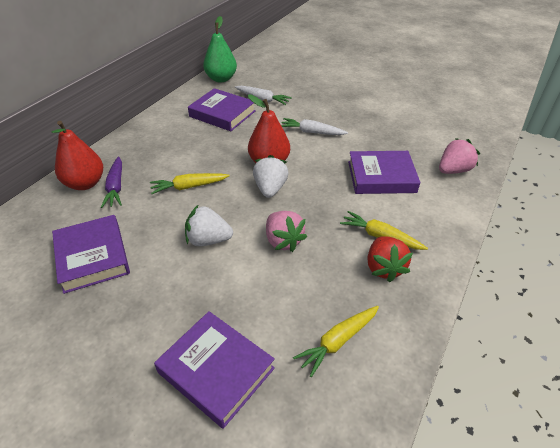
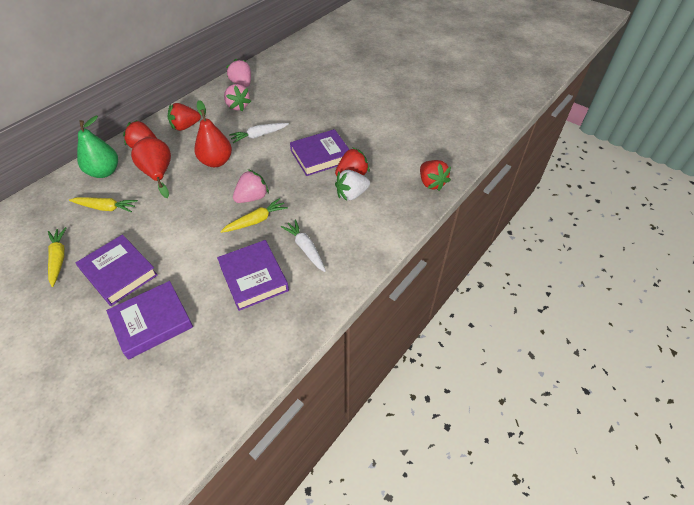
pink strawberry: [266,211,307,252] [439,138,480,174] = 2 -> [224,84,251,112] [226,59,251,87] [233,169,269,203] = 3
purple carrot: [101,156,122,208] = 1 -> none = 0
red strawberry: [367,236,413,282] = 1 -> [123,120,157,148] [168,103,201,131] [335,147,369,176] [420,160,451,191] = 4
white strawberry: [185,204,233,246] [253,155,289,198] = 2 -> [335,170,370,201] = 1

